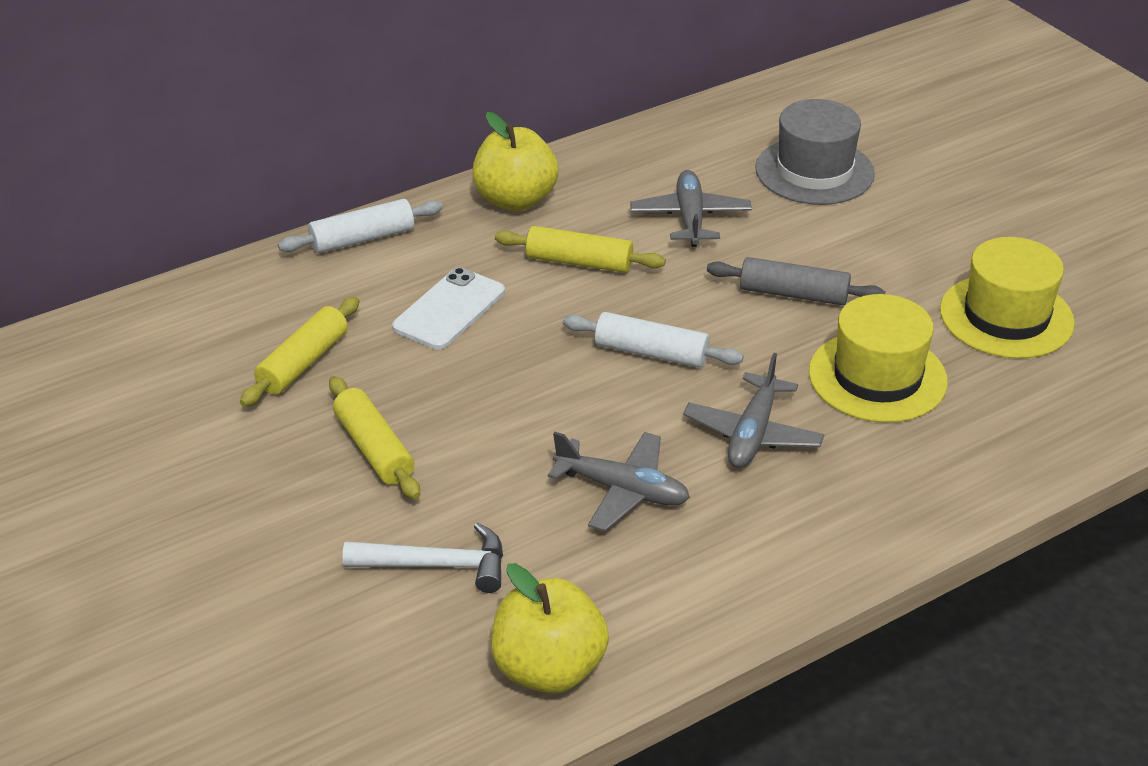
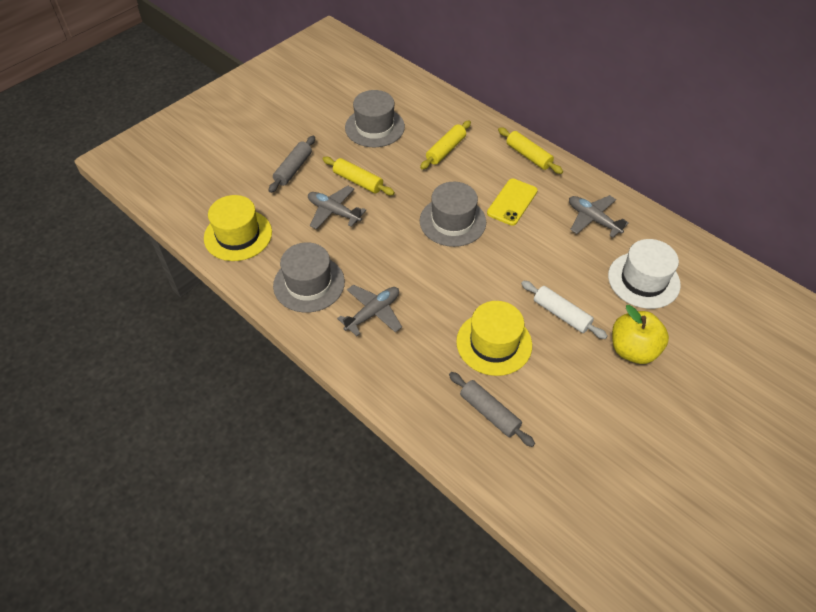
grey hat: [755,99,875,205] = 1 -> [273,242,345,313] [345,90,405,147] [420,182,486,247] = 3
grey rolling pin: [707,257,885,305] = 1 -> [269,136,315,193] [449,372,535,447] = 2
white hammer: [343,523,503,593] = 1 -> none = 0
white hat: none = 0 -> [608,239,681,309] = 1
white phone: [392,267,505,350] = 1 -> none = 0
white rolling pin: [278,199,443,253] [563,312,743,367] = 2 -> [521,281,608,339] = 1
yellow apple: [472,112,558,211] [491,563,609,694] = 2 -> [612,305,669,364] = 1
yellow phone: none = 0 -> [487,179,538,226] = 1

